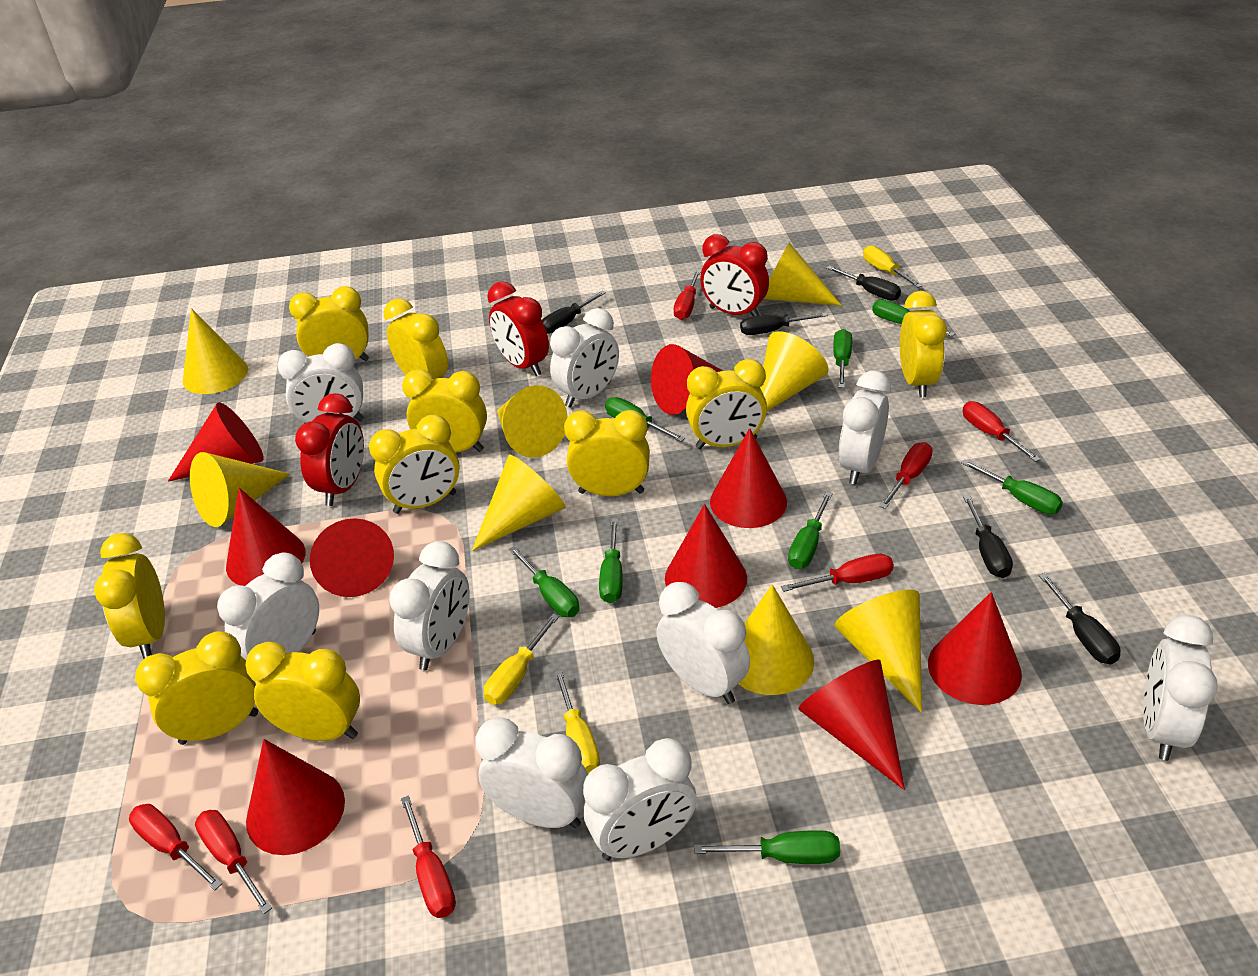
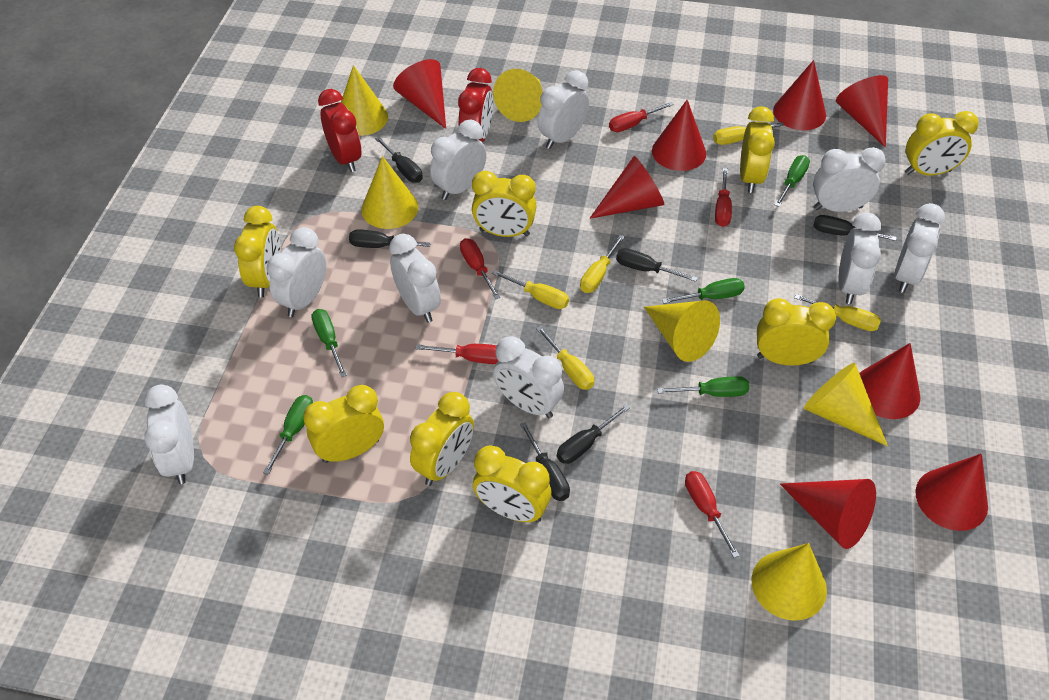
black screwdriver: [542,291,606,334] [740,313,828,335] [826,266,901,301] [963,496,1013,578] [1038,573,1121,664] = 5 -> [349,229,431,248] [375,137,423,183] [520,422,570,501] [557,404,630,464] [616,248,697,282] [813,215,897,241] = 6
green screwdriver: [509,546,579,617] [599,519,623,603] [605,397,685,442] [694,830,840,864] [788,492,833,569] [833,329,852,388] [872,300,955,337] [961,459,1063,514] = 8 -> [263,395,313,475] [311,309,347,377] [657,376,749,397] [662,278,745,304] [775,155,810,207] = 5
red clock: [295,393,364,506] [487,281,549,376] [700,234,769,317] = 3 -> [318,89,362,172] [458,68,493,143] = 2
red cone: [168,402,264,482] [226,488,305,586] [246,739,345,855] [310,518,394,597] [651,344,723,415] [665,504,747,608] [710,428,787,528] [798,660,905,790] [928,592,1022,705] = 9 -> [393,59,446,129] [590,156,664,219] [652,100,706,171] [773,60,826,130] [780,479,876,549] [836,75,888,148] [859,343,920,419] [915,454,988,531] = 8
red screwdriver: [129,804,222,890] [195,810,272,914] [401,795,456,918] [674,270,701,320] [781,554,894,592] [879,442,933,509] [963,401,1041,462] = 7 -> [416,344,498,364] [460,238,501,299] [609,102,674,132] [685,471,740,558] [715,168,732,227] = 5
yellow clock: [94,533,165,659] [135,631,258,745] [246,642,360,741] [289,286,369,361] [369,415,460,514] [384,298,448,380] [402,369,487,453] [564,410,650,496] [686,359,767,449] [900,291,947,398] = 10 -> [234,206,281,298] [303,385,384,463] [410,392,474,486] [472,171,537,237] [473,445,552,523] [740,106,775,193] [757,298,836,366] [905,111,979,175] = 8
yellow cone: [183,308,248,394] [190,452,291,527] [472,455,566,551] [497,385,568,458] [738,584,814,695] [760,331,829,411] [764,242,842,306] [835,590,922,713] = 8 -> [341,65,388,136] [361,156,418,229] [493,69,543,122] [644,300,720,362] [752,543,827,621] [804,363,888,446] = 6
yellow screwdriver: [484,614,559,705] [554,670,600,774] [863,245,922,288] = 3 -> [492,270,569,309] [536,326,594,390] [580,235,625,293] [713,122,784,145] [794,294,881,331] = 5

